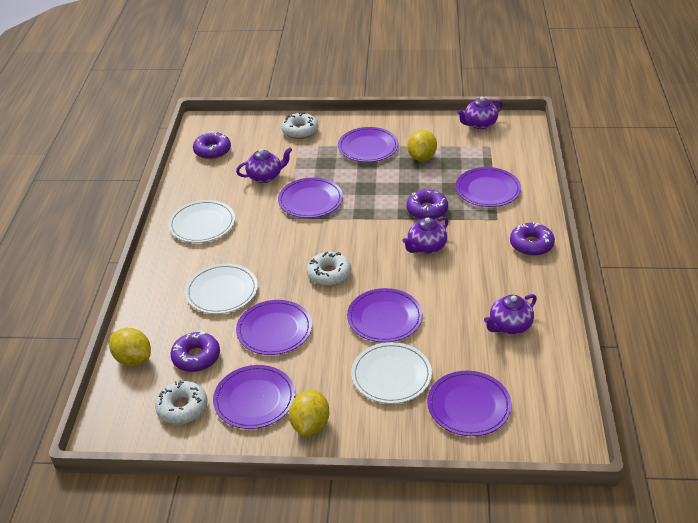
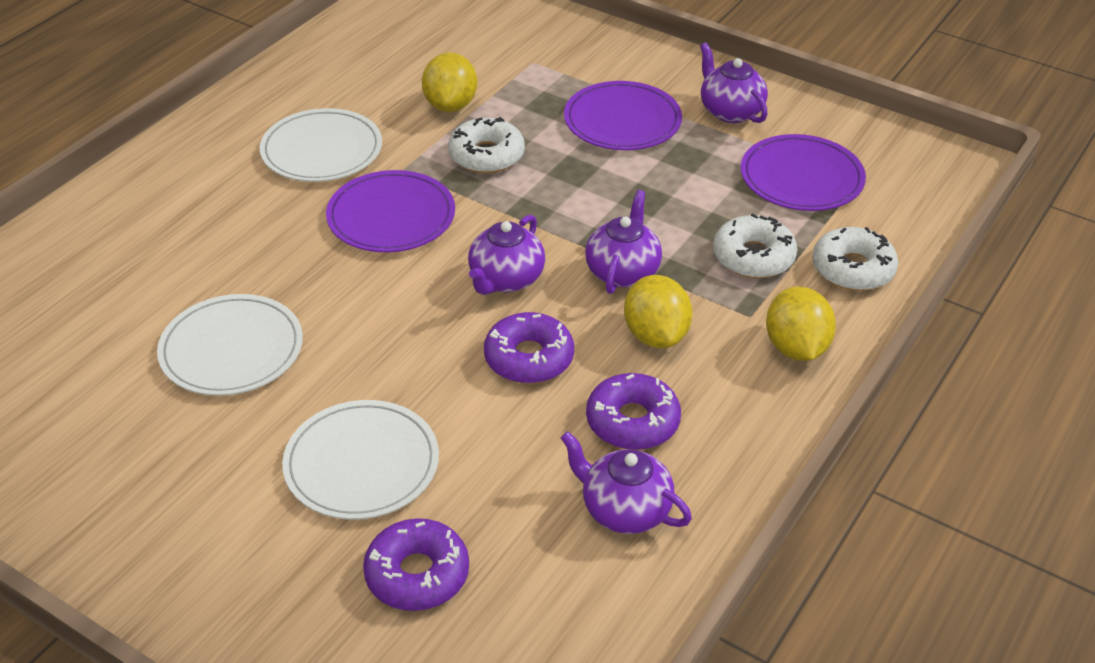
purple donut: [170,331,220,372] [193,131,231,159] [406,189,448,219] [510,222,555,256] = 4 -> [363,518,469,611] [484,312,574,383] [586,373,681,450] = 3
purple plate: [213,365,295,429] [236,300,312,355] [278,177,343,218] [338,127,399,162] [347,288,423,342] [427,371,512,436] [456,167,521,207] = 7 -> [326,170,455,252] [564,81,682,150] [741,134,866,211] = 3

